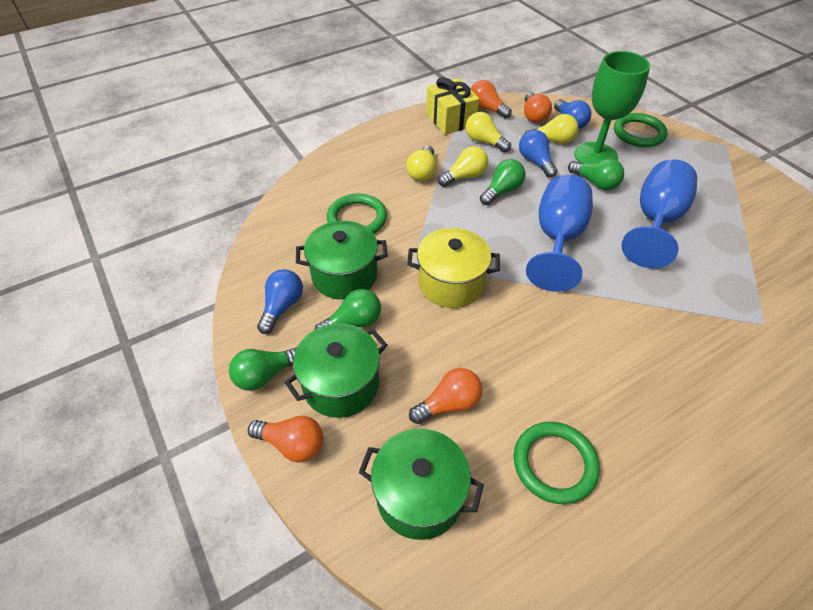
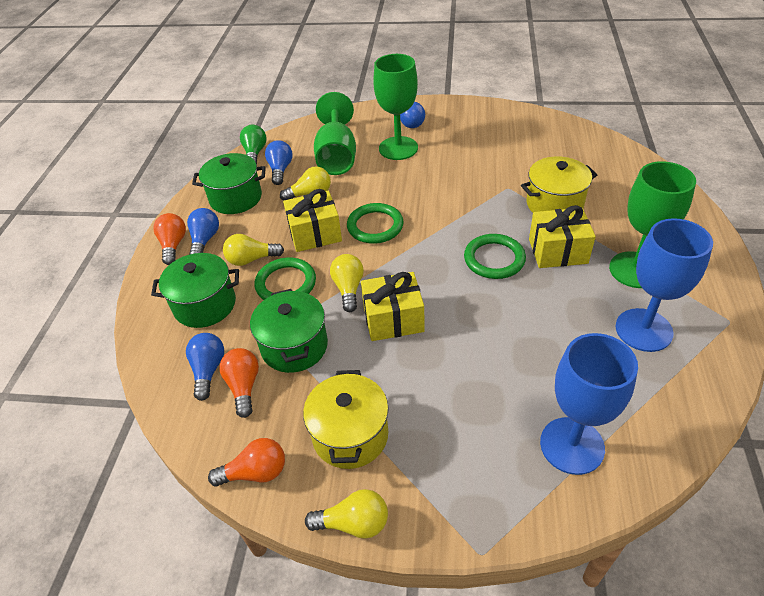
blue light bulb: [257,269,303,334] [519,130,557,178] [554,99,591,129] = 3 -> [186,333,224,401] [187,208,219,255] [265,140,293,185] [400,102,425,128] = 4
green goblet: [574,51,650,163] = 1 -> [314,92,356,175] [373,54,418,160] [609,161,696,288] = 3
green light bulb: [229,347,297,391] [315,289,381,329] [480,159,526,205] [568,158,624,190] = 4 -> [240,125,267,164] = 1
orange light bulb: [248,416,323,463] [409,368,482,424] [471,80,512,119] [524,92,552,123] = 4 -> [153,213,186,265] [208,438,285,486] [219,348,259,418] = 3
yellow gift: [426,77,479,135] = 1 -> [283,189,342,252] [361,272,425,341] [529,205,596,268] = 3
yellow pot: [407,228,500,308] = 1 -> [303,370,389,469] [521,156,597,213] = 2

